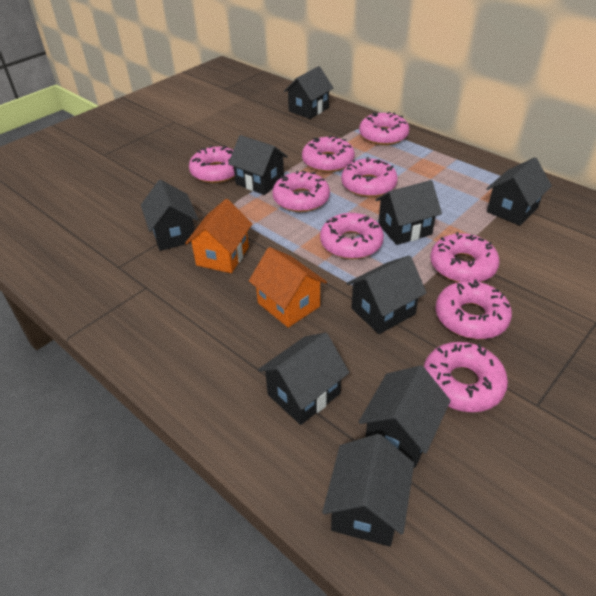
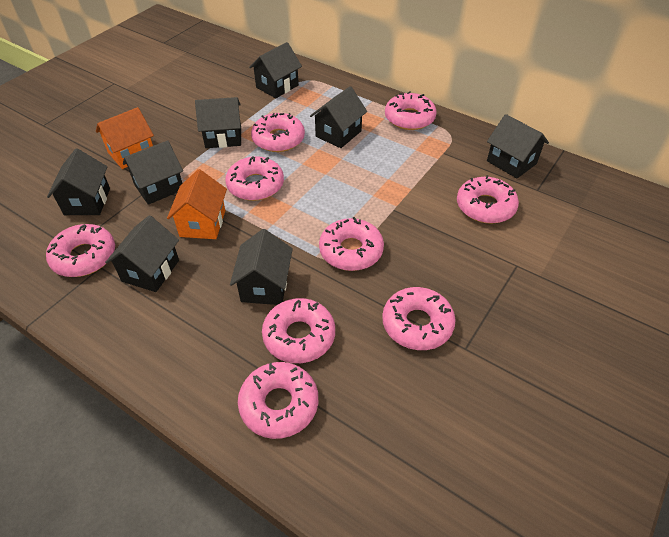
black house: [141,180,198,251] [228,135,288,195] [258,332,350,425] [284,66,333,119] [322,434,414,547] [346,256,427,334] [359,365,451,468] [375,180,442,245] [486,158,552,226] = 9 -> [47,148,110,215] [105,215,179,292] [123,140,183,205] [195,97,241,148] [230,229,293,305] [249,42,302,98] [310,86,367,148] [487,114,549,179] = 8

